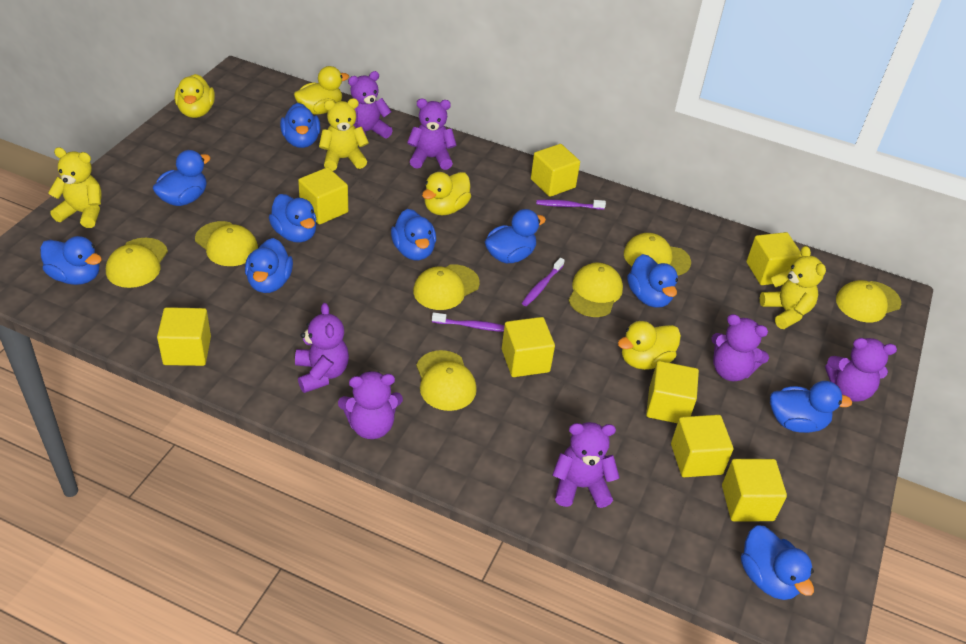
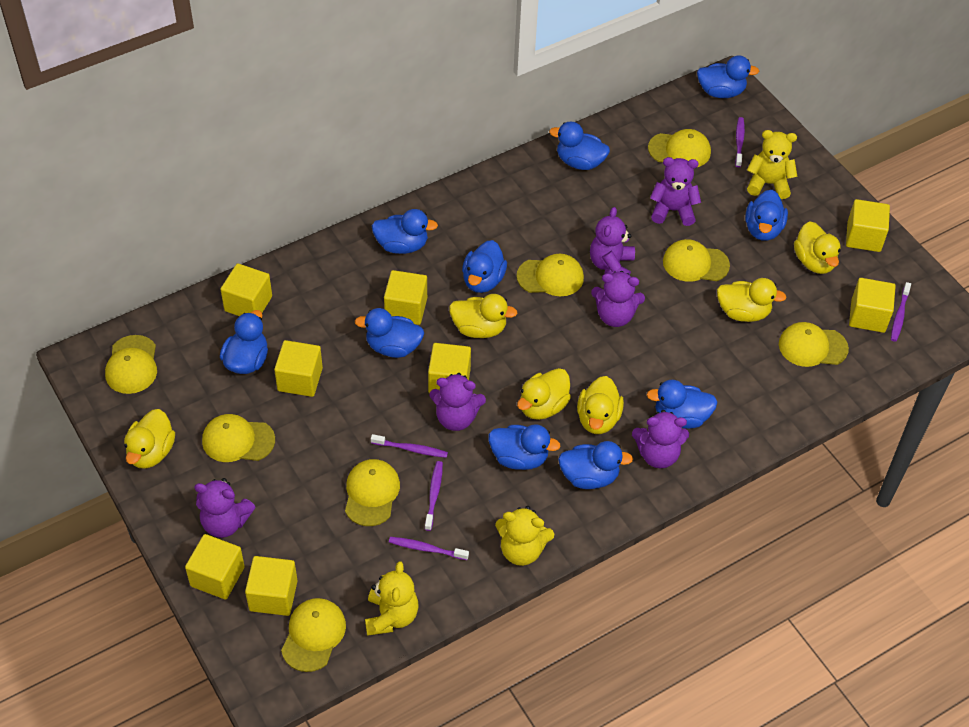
purple teddy bear: [295,303,349,393] [338,371,403,439] [348,71,393,139] [407,99,457,170] [553,422,620,508] [711,314,769,381] [825,338,897,402] = 7 -> [194,478,255,538] [430,373,486,431] [590,207,635,275] [591,271,645,327] [632,410,689,469] [650,157,701,226] = 6
purple toothbrush: [432,313,505,332] [522,258,565,306] [536,200,606,210] = 3 -> [371,434,448,458] [389,537,469,560] [425,461,443,531] [735,117,745,167] [891,282,911,342] = 5
yellow cap: [106,238,168,288] [195,221,258,266] [413,264,480,310] [416,350,477,411] [568,263,623,317] [624,233,691,275] [836,280,901,322] = 7 -> [105,335,157,394] [202,414,275,462] [281,598,346,672] [345,459,400,526] [517,254,584,296] [648,129,711,167] [663,239,730,282] [779,322,849,367] = 8
yellow duck: [175,74,215,118] [294,66,349,115] [422,172,471,215] [618,321,681,370] = 4 -> [124,409,175,469] [449,294,518,338] [517,368,571,420] [577,376,624,434] [717,278,787,322] [794,221,841,274] = 6

